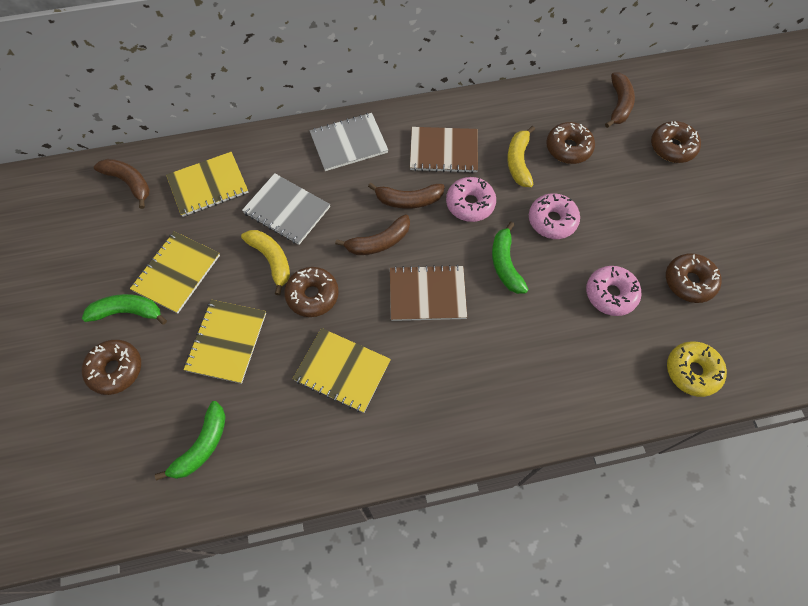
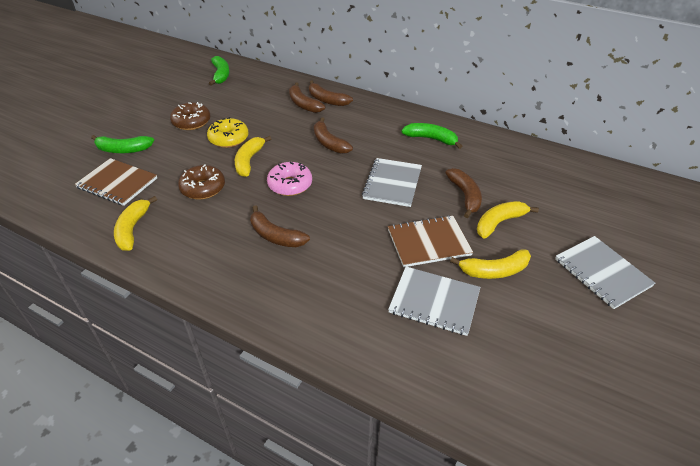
brown banana: [94,159,150,209] [335,214,410,255] [368,183,445,209] [605,72,635,128] = 4 -> [250,205,310,247] [289,82,325,113] [309,80,353,106] [314,117,353,154] [445,168,482,218] = 5
brown donut: [82,340,141,395] [284,267,339,317] [546,122,595,164] [651,121,701,163] [666,253,722,303] = 5 -> [170,102,211,130] [178,164,225,200] = 2
grey notebook: [242,173,330,245] [310,113,388,171] = 2 -> [362,158,422,207] [388,267,480,336] [555,236,655,309] = 3
pink donut: [446,177,496,222] [529,193,580,239] [586,266,642,316] = 3 -> [267,162,312,196] = 1
yellow banana: [241,230,290,295] [507,126,535,187] = 2 -> [114,196,157,251] [235,136,271,177] [450,250,531,279] [477,201,539,239] = 4
yellow notebook: [130,231,220,314] [166,152,248,217] [184,300,266,384] [293,328,391,413] = 4 -> none = 0

